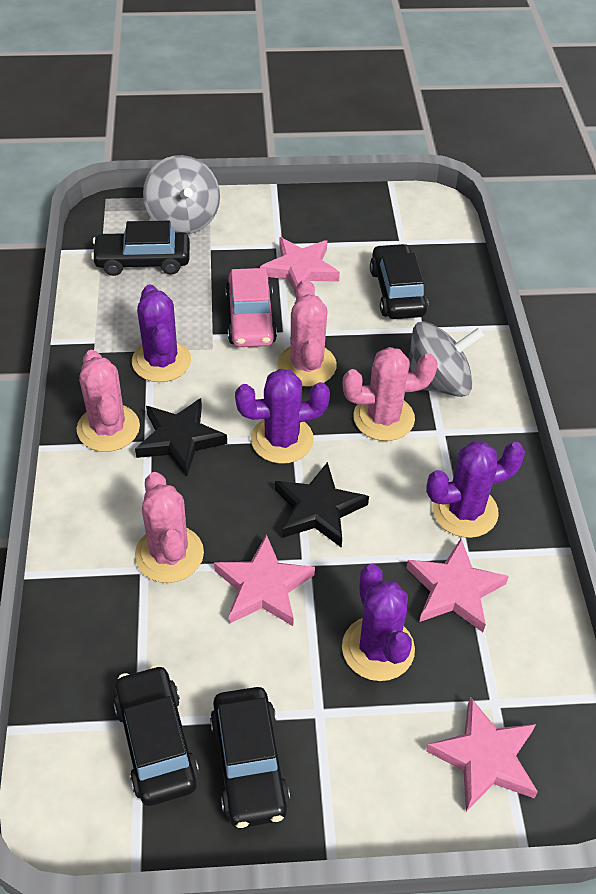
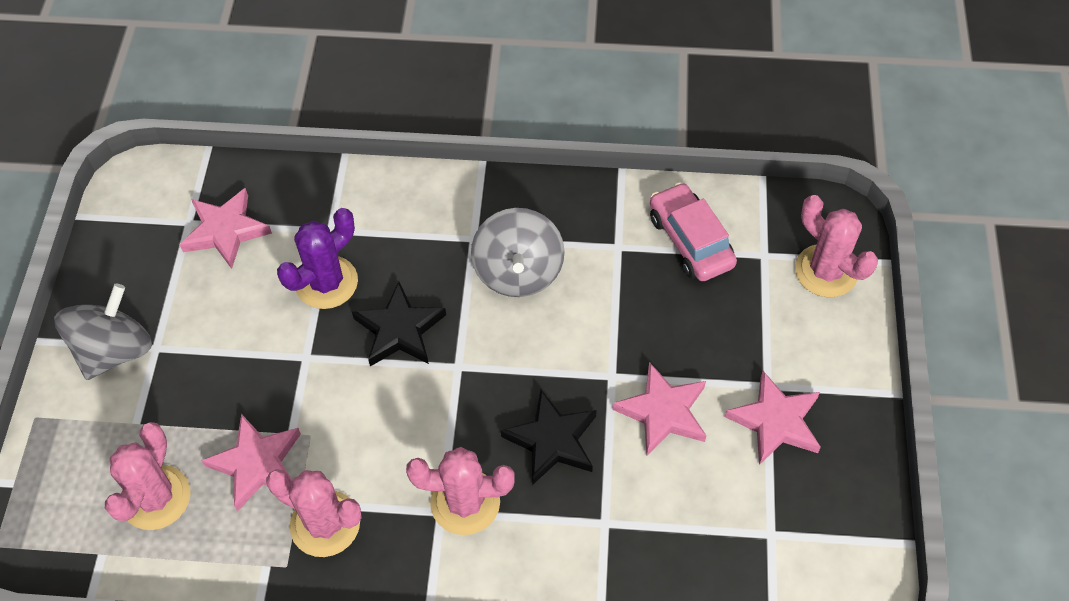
black car: [91,221,190,276] [113,665,199,806] [210,687,290,828] [370,243,428,319] = 4 -> none = 0
purple cactus: [132,285,191,382] [235,369,330,464] [342,564,415,681] [426,441,525,538] = 4 -> [277,208,358,309] = 1

